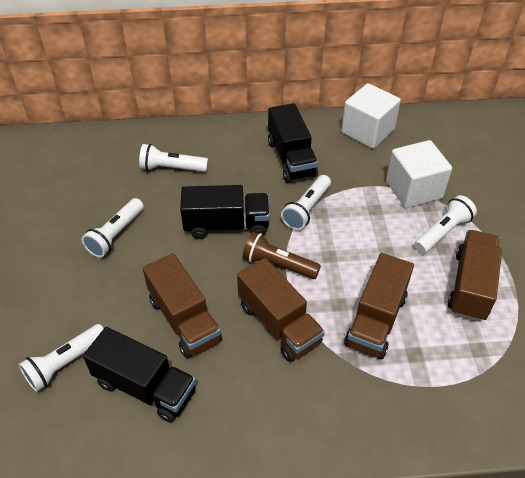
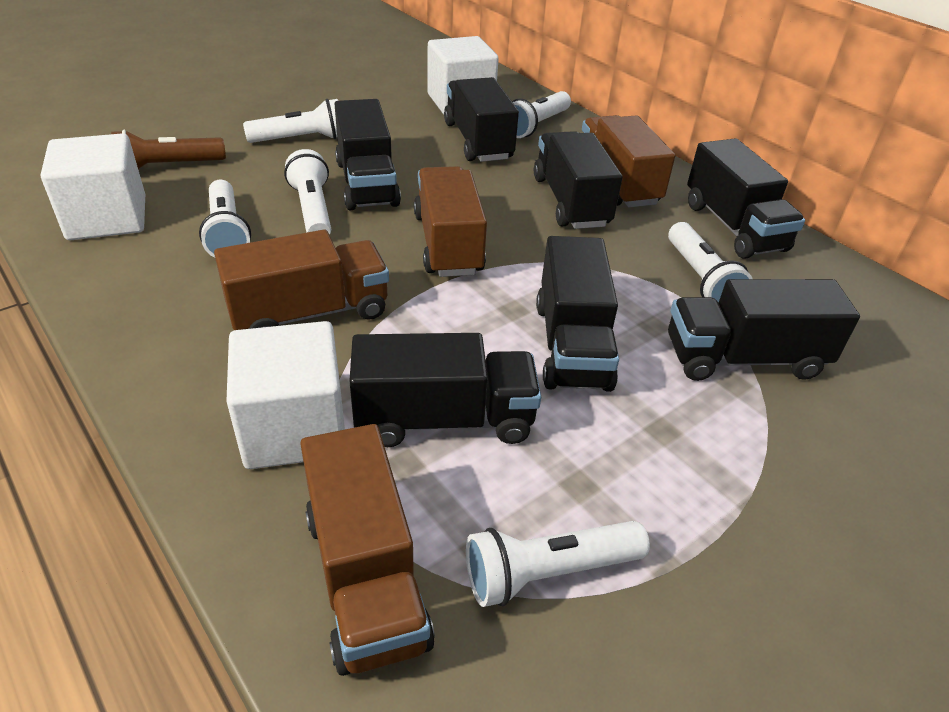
black truck: [83,327,196,423] [180,185,270,239] [268,103,318,183] = 3 -> [335,99,401,210] [349,333,541,447] [444,77,519,162] [534,131,623,229] [536,236,619,392] [668,279,860,381] [687,138,805,258] = 7
white cube: [341,83,401,149] [386,140,452,208] = 2 -> [41,133,145,240] [226,321,345,469] [427,36,499,114] = 3
white flashlight: [19,324,104,392] [82,198,144,258] [139,144,208,172] [281,175,331,230] [414,195,477,254] = 5 -> [199,180,251,258] [243,99,338,143] [284,149,331,235] [466,521,650,607] [512,91,571,138] [668,222,752,303] = 6

